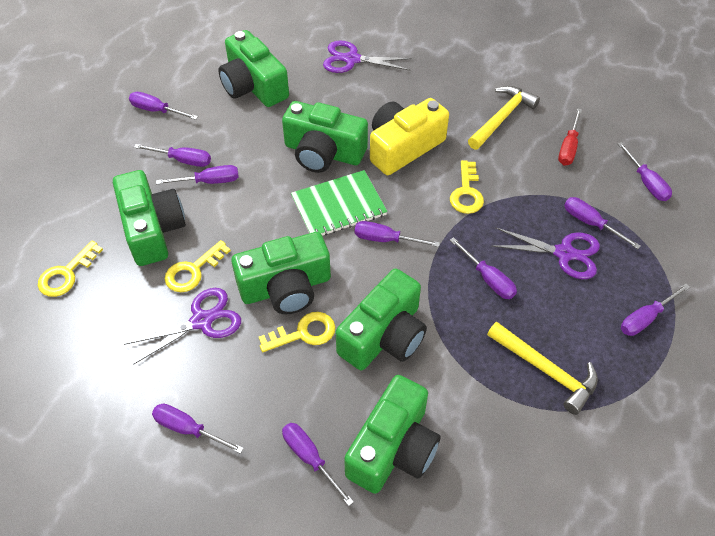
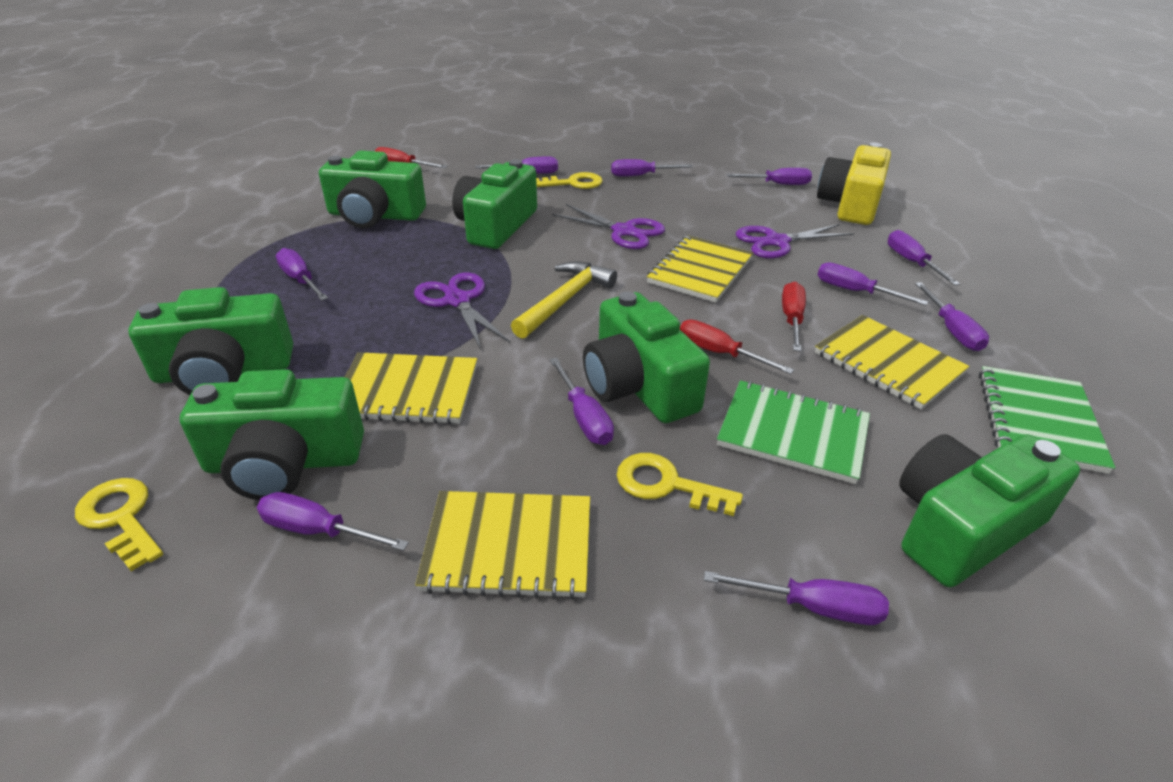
green notebook: [291,170,388,236] = 1 -> [717,380,870,484] [979,366,1116,474] = 2
red screwdriver: [558,108,582,166] = 1 -> [375,147,447,168] [680,320,794,374] [782,282,806,352] = 3
yellow hammer: [468,86,540,150] [487,322,598,415] = 2 -> [511,261,617,339] = 1
yellow key: [38,241,103,297] [165,240,231,292] [259,312,336,352] [450,160,484,214] = 4 -> [75,478,163,571] [536,172,603,189] [617,453,743,516] = 3
yellow notebook: none = 0 -> [345,352,477,424] [415,491,590,599] [647,235,753,303] [815,315,969,410] = 4

